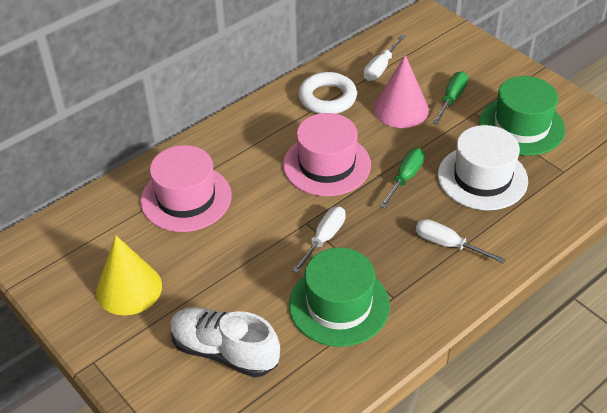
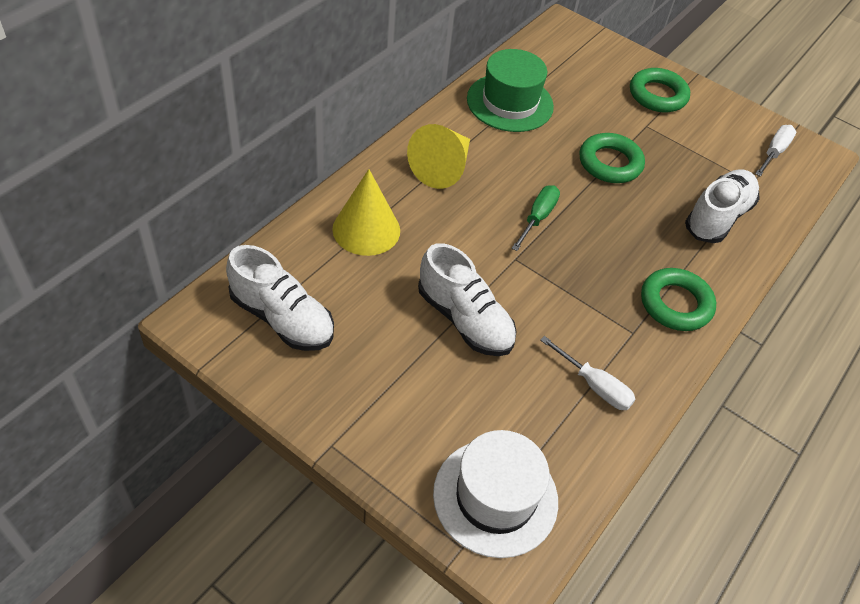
green hat: [289,247,390,347] [479,76,565,156] = 2 -> [467,49,554,132] = 1
green ring: none = 0 -> [579,133,645,183] [630,68,690,112] [641,268,716,331] = 3
green screwdriver: [380,148,425,208] [433,71,468,124] = 2 -> [511,185,560,251] = 1
pink cone: [373,55,429,128] = 1 -> none = 0
pink hat: [141,145,232,232] [283,113,371,196] = 2 -> none = 0
white ring: [298,72,357,114] = 1 -> none = 0
white screwdriver: [292,206,346,274] [364,35,405,81] [416,219,506,263] = 3 -> [540,336,635,410] [755,125,796,177] = 2
white shoe: [170,307,280,378] = 1 -> [226,245,334,351] [418,243,517,356] [685,169,760,243] = 3
yellow cone: [96,235,162,315] = 1 -> [332,169,400,256] [407,124,470,189] = 2

